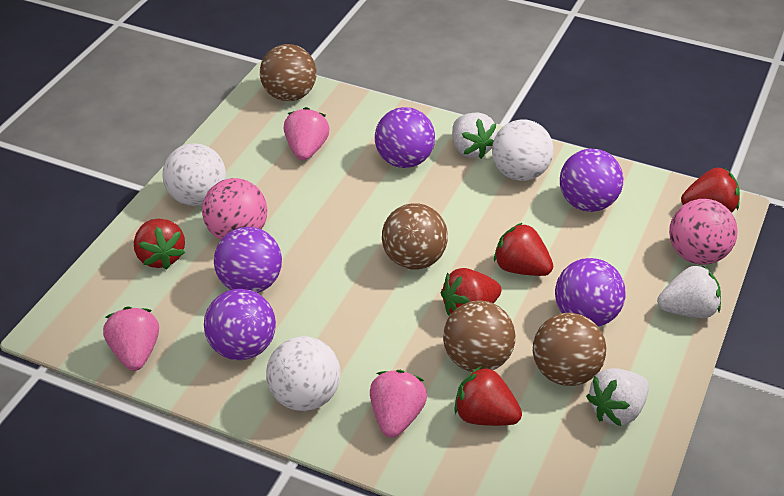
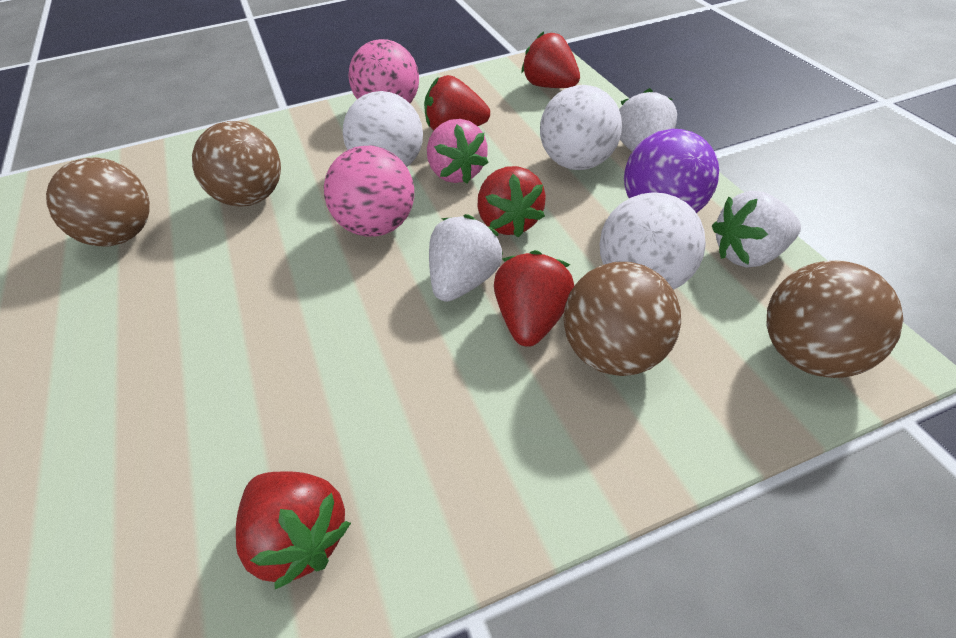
pink strawberry: [103,306,159,371] [284,107,330,160] [370,370,427,438] = 3 -> [427,119,489,184] = 1
purple ball: [204,289,276,360] [214,227,282,293] [375,107,435,168] [555,258,626,327] [560,149,623,212] = 5 -> [624,129,719,213] = 1

